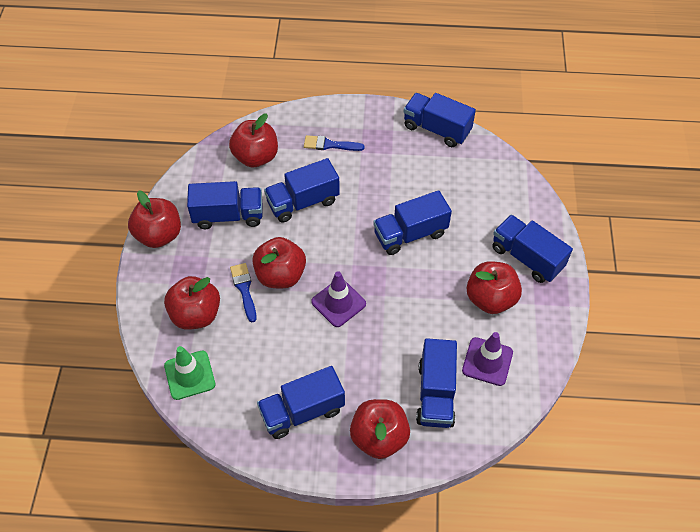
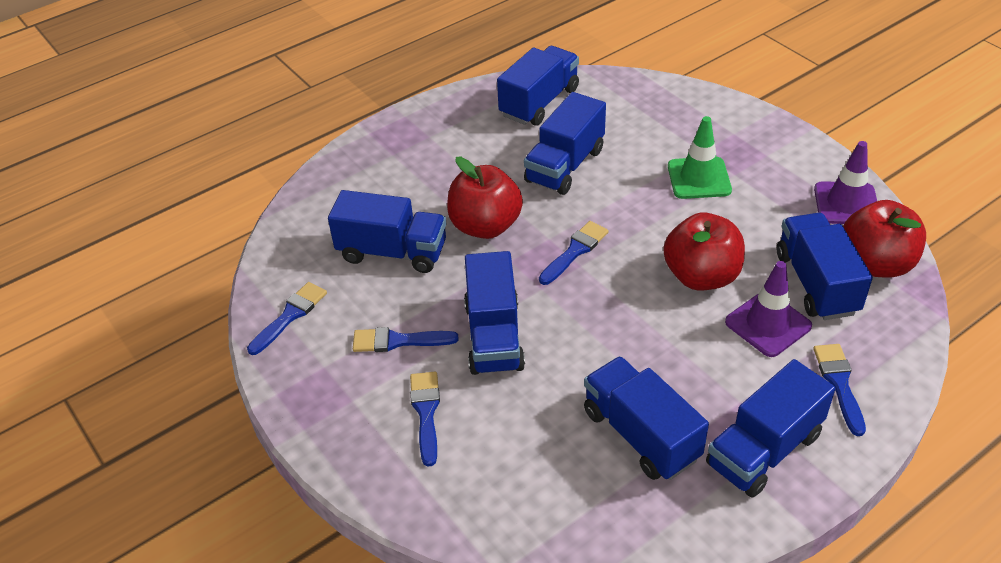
blue brush: [230,263,257,322] [304,135,365,151] = 2 -> [247,282,327,355] [353,327,458,352] [410,372,440,467] [539,221,609,285] [813,344,866,436] = 5
red apple: [128,190,181,248] [164,276,220,330] [229,113,278,167] [252,237,306,288] [350,399,410,459] [467,261,522,314] = 6 -> [447,157,523,239] [663,213,745,290] [843,200,926,278] = 3

